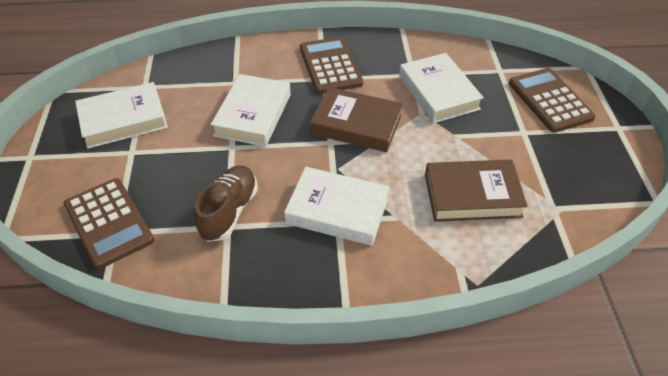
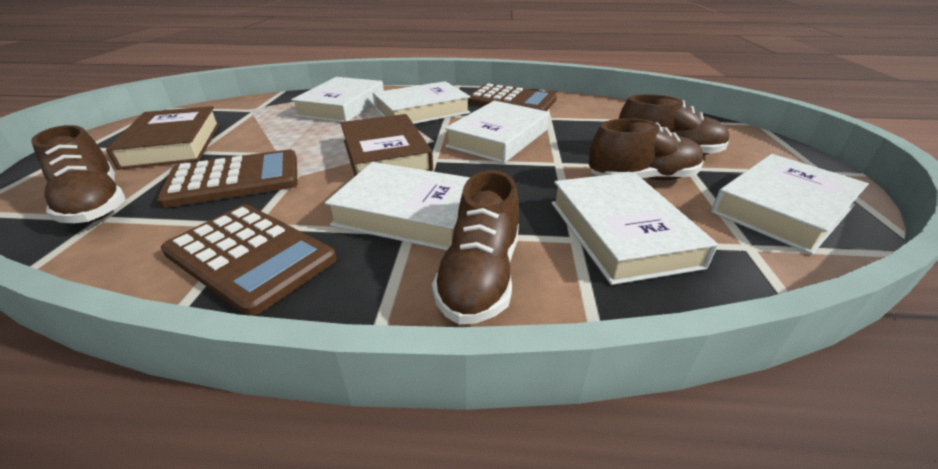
brown shoe: [194,166,258,242] = 1 -> [31,125,125,223] [432,170,519,325] [589,118,704,180] [619,94,729,155] = 4
white book: [75,82,168,149] [211,74,291,147] [284,167,390,246] [399,53,484,123] = 4 -> [291,77,384,122] [325,162,471,250] [373,81,471,124] [445,101,549,163] [552,172,718,285] [711,154,868,255] = 6

